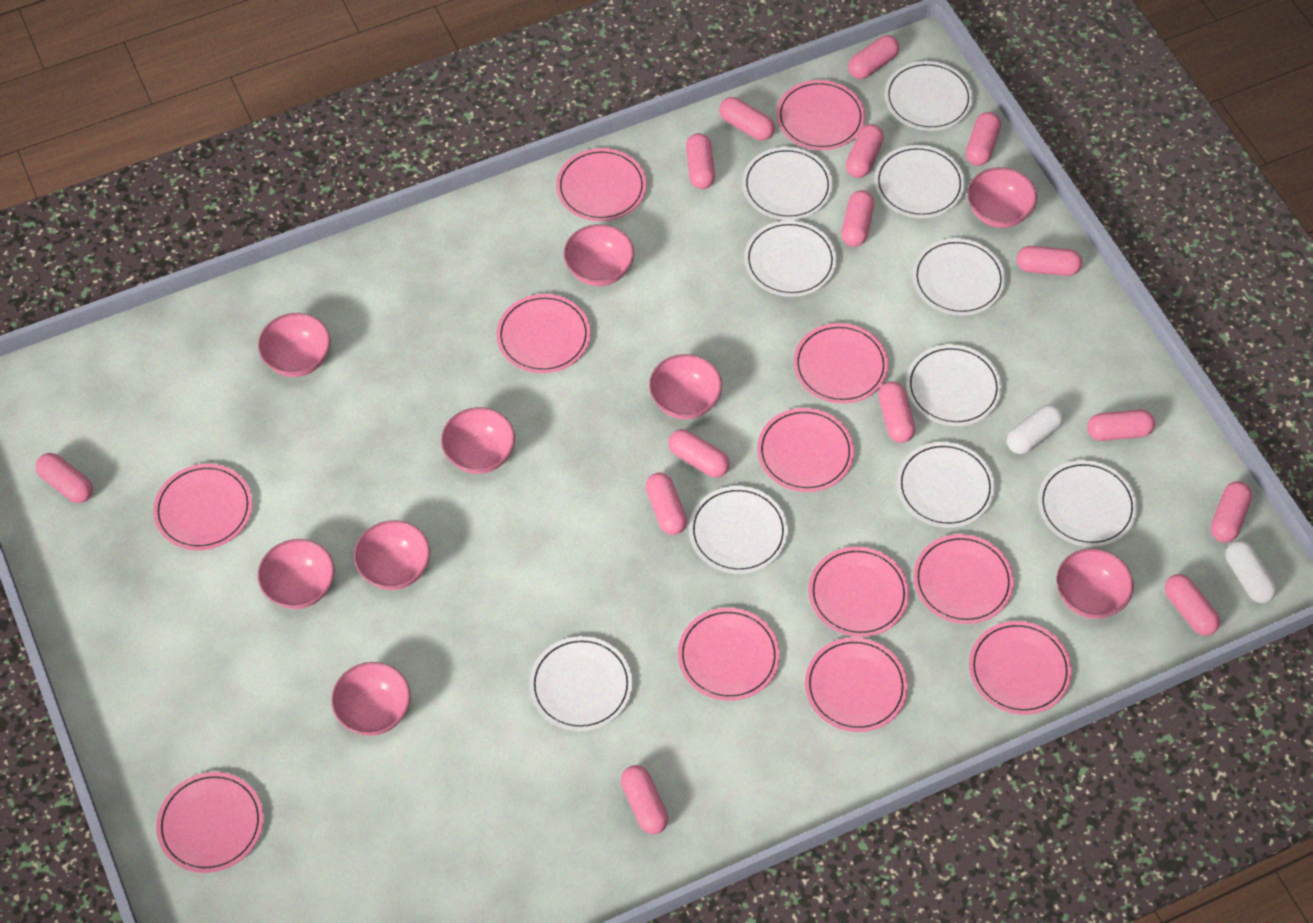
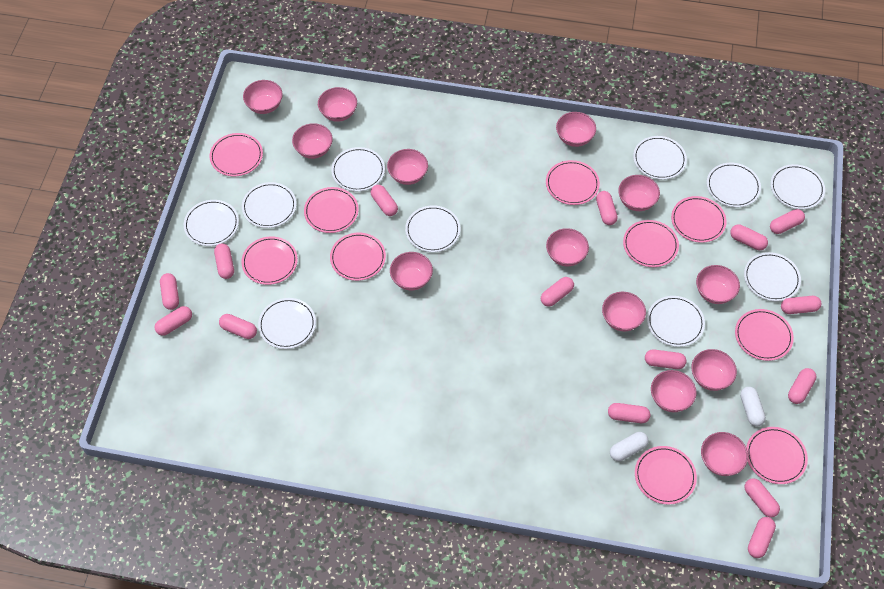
pink bowl: [258,313,330,377] [258,539,334,609] [331,662,411,736] [354,520,430,590] [441,407,515,474] [564,224,634,286] [649,354,722,419] [968,167,1037,228] [1056,548,1134,619] = 9 -> [243,80,283,114] [292,123,333,159] [318,87,357,122] [387,149,428,185] [390,252,433,290] [546,228,589,266] [556,112,596,147] [602,292,646,331] [618,175,660,211] [651,370,697,412] [691,349,737,391] [696,265,740,304] [701,432,748,476] = 13
pink plate: [153,464,253,550] [156,772,263,873] [496,294,591,373] [556,148,647,221] [678,608,780,701] [757,408,854,492] [776,80,865,150] [793,323,888,404] [805,637,908,732] [808,547,909,637] [913,534,1014,624] [969,621,1072,715] = 12 -> [210,133,263,176] [241,236,298,285] [304,187,359,233] [330,233,386,281] [546,160,600,205] [623,220,679,267] [635,446,697,505] [671,196,727,243] [735,309,794,361] [746,427,808,484] = 10

